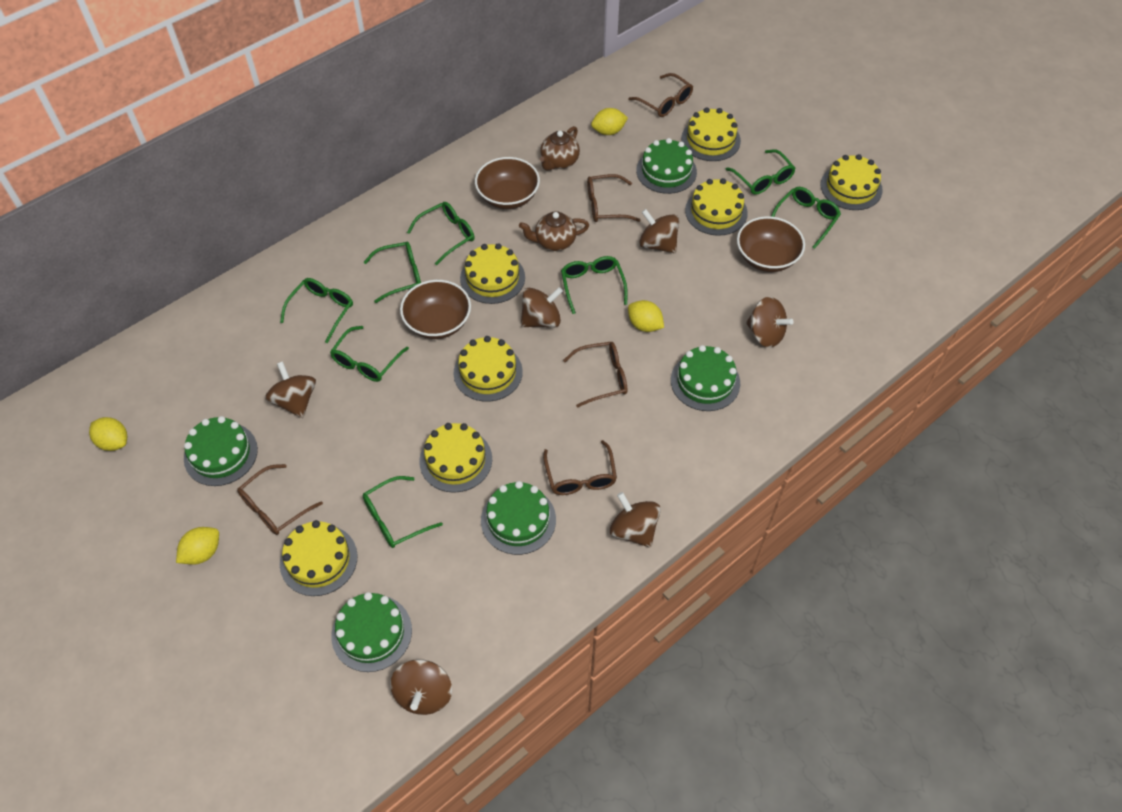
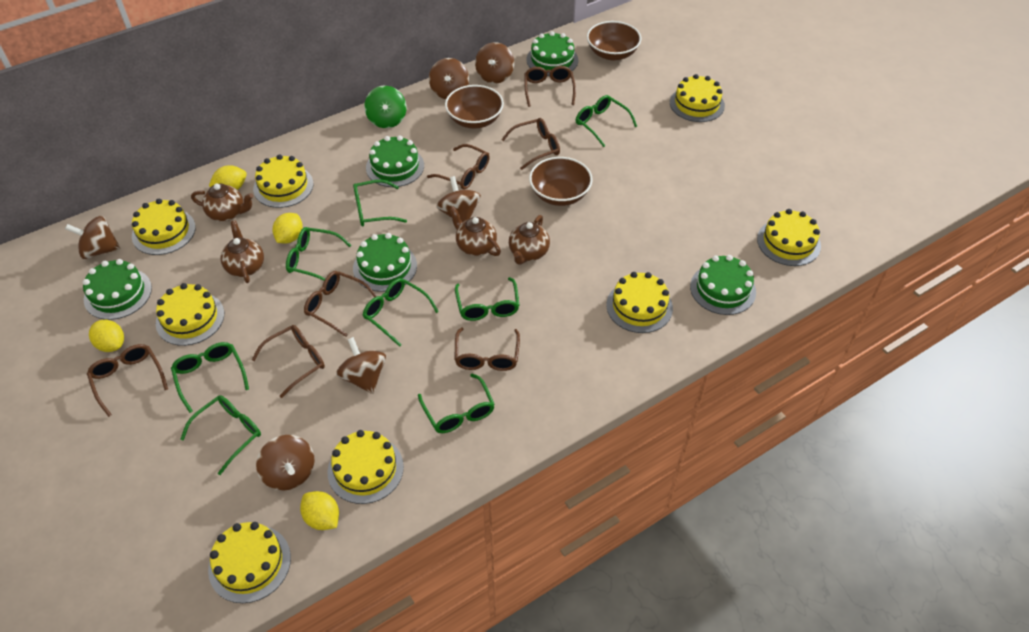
brown glasses: [237,464,323,535] [543,440,617,495] [563,342,627,408] [587,174,640,222] [628,73,693,117] = 5 -> [87,344,168,417] [252,325,325,398] [304,271,377,337] [427,144,490,189] [454,328,520,371] [501,118,560,170] [524,66,576,107] = 7
brown teapot: [519,211,589,251] [540,126,580,171] = 2 -> [191,183,254,222] [221,220,264,283] [450,206,501,256] [509,215,550,265] = 4
green spinning top: none = 0 -> [364,86,406,128] = 1
yellow cake: [280,520,357,596] [419,423,492,493] [453,336,523,402] [460,243,525,304] [681,108,741,161] [685,178,748,236] [820,154,883,210] = 7 -> [132,199,196,255] [156,283,224,346] [208,522,291,603] [253,154,313,208] [328,430,404,504] [606,272,673,333] [670,74,725,122] [757,209,821,266] = 8

